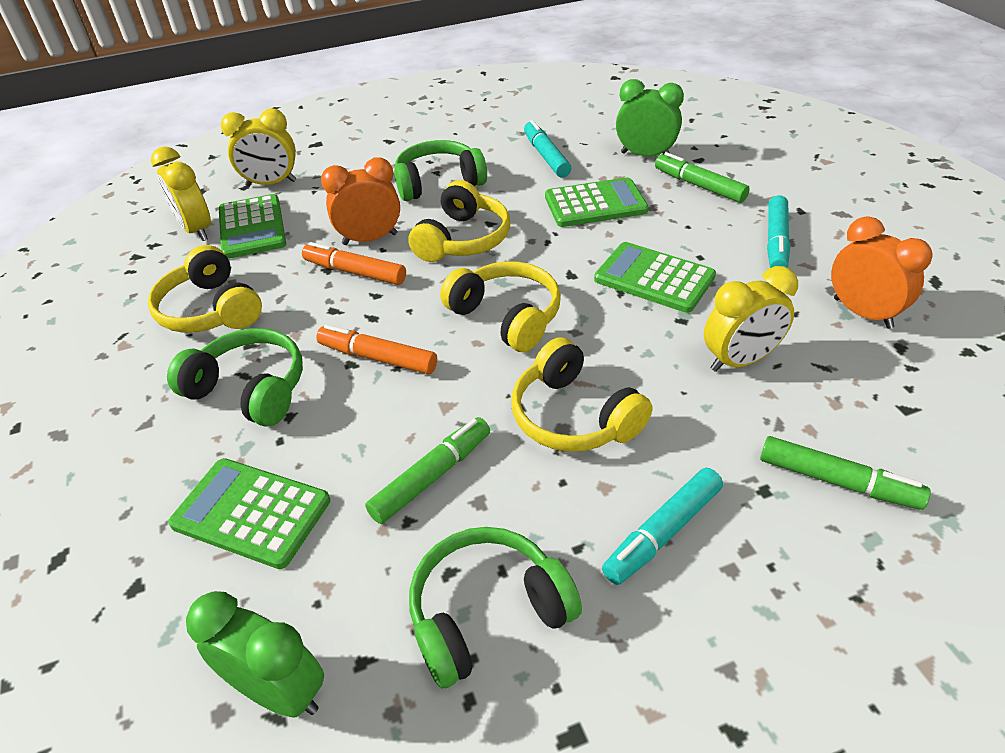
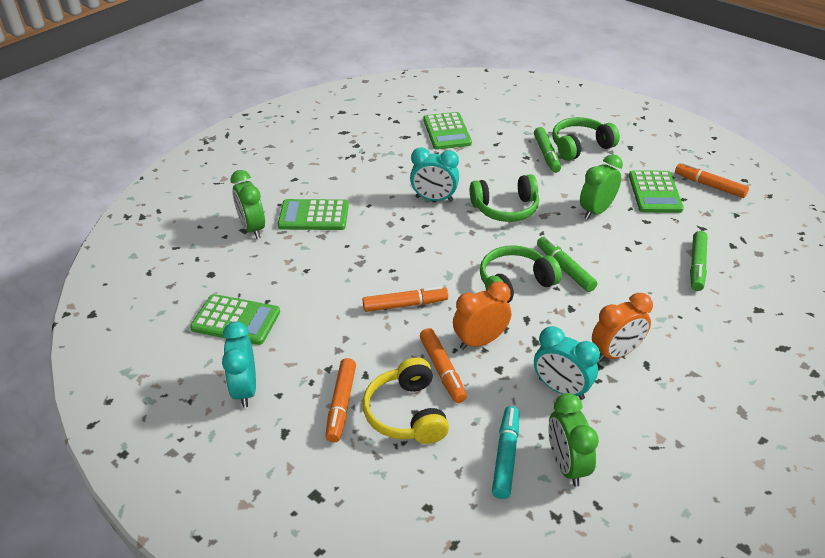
green clock: [186,591,324,718] [616,79,684,156] = 2 -> [230,170,265,239] [548,393,599,487] [580,154,623,219] = 3
orange marker: [302,242,406,285] [316,325,437,374] = 2 -> [325,358,356,443] [362,286,448,312] [420,328,467,403] [675,163,749,198] = 4
turquoise clock: none = 0 -> [222,322,256,408] [410,147,459,202] [534,326,600,400] = 3
turquoise marker: [524,120,571,177] [602,468,723,585] [767,195,791,268] = 3 -> [492,406,519,499] = 1
yellow clock: [151,146,211,241] [221,108,296,187] [704,266,798,372] = 3 -> none = 0
yellow headphones: [148,245,262,333] [408,180,510,262] [440,261,561,352] [511,337,652,452] = 4 -> [363,357,449,444] = 1

